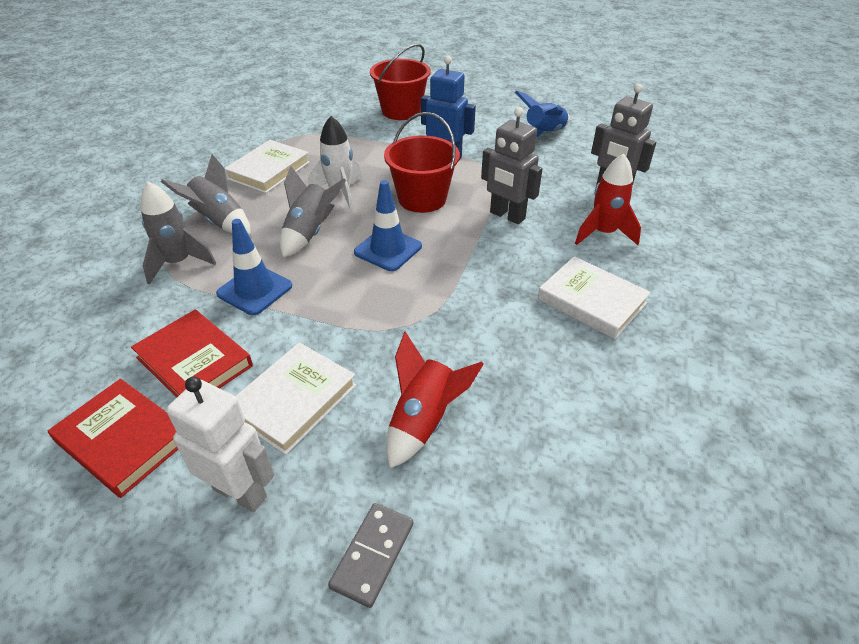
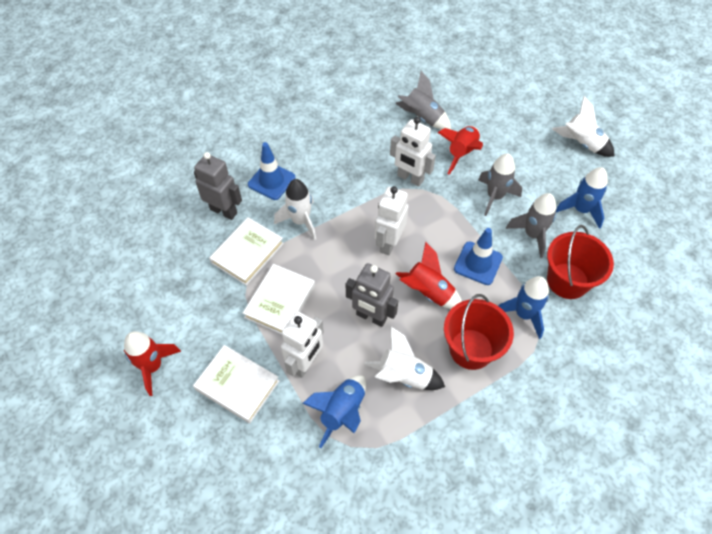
blue robot: [421,56,476,160] = 1 -> none = 0
blue rocket: [515,91,570,138] = 1 -> [302,375,366,448] [499,276,549,339] [556,167,608,229] = 3
grey domino: [328,503,413,608] = 1 -> none = 0
red book: [48,379,178,498] [131,310,253,398] = 2 -> none = 0
red rocket: [386,332,484,468] [575,153,641,245] = 2 -> [124,331,181,396] [396,242,462,309] [438,126,483,174] = 3
white robot: [166,376,274,512] = 1 -> [281,311,324,378] [375,186,408,255] [390,117,436,186] = 3
white rocket: [308,116,362,210] = 1 -> [274,179,316,240] [365,327,445,390] [552,96,615,157] = 3

